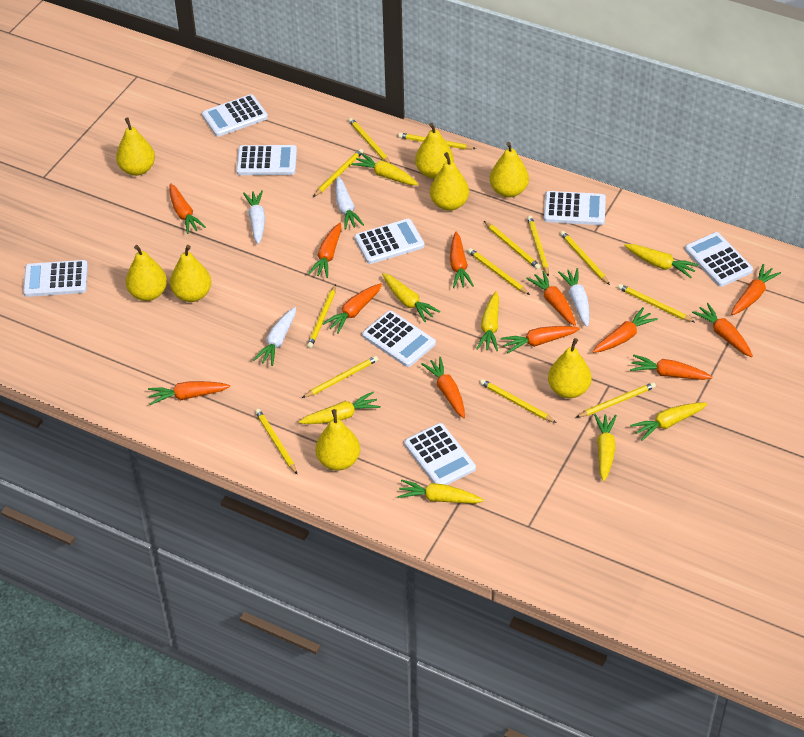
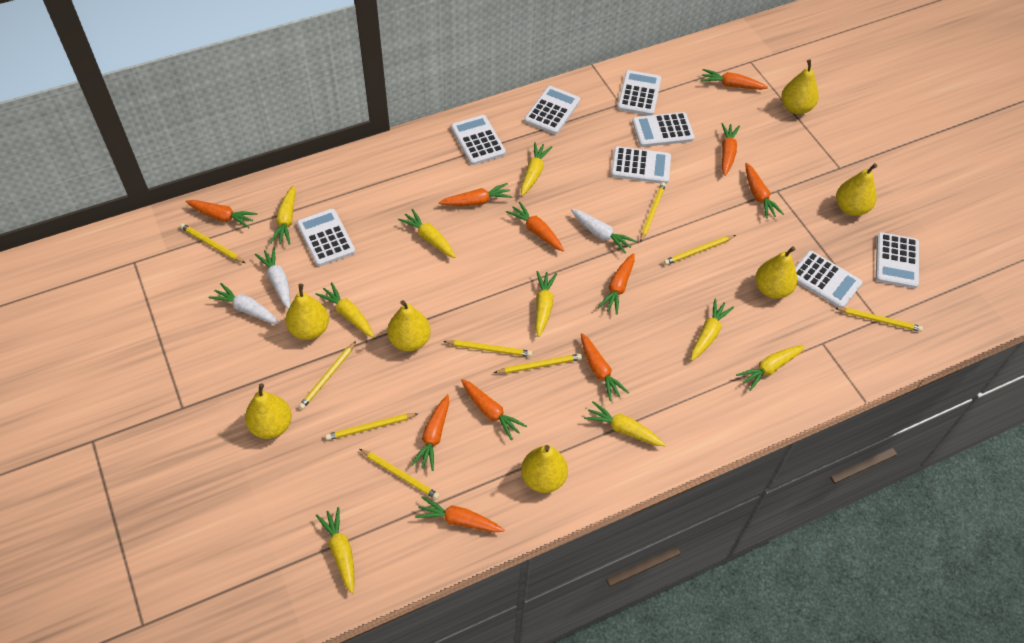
orange carrot: [148,381,230,405] [169,183,206,234] [308,223,341,278] [322,283,382,334] [421,357,465,418] [450,232,474,288] [501,326,580,354] [526,271,576,326] [593,308,658,353] [630,354,712,380] [692,303,753,357] [731,264,781,315] = 12 -> [186,200,257,228] [411,395,449,471] [415,496,504,532] [439,183,513,206] [461,379,527,440] [506,202,564,251] [581,333,629,401] [598,253,635,315] [701,69,768,90] [721,123,740,176] [746,163,784,219] = 11
white carrot: [243,190,265,244] [253,307,296,366] [335,177,364,229] [558,268,589,327] = 4 -> [208,283,280,324] [255,247,290,309] [571,209,636,253] = 3
yellow carrot: [299,392,381,424] [351,153,418,185] [382,273,440,322] [397,479,484,504] [477,291,499,351] [594,414,617,482] [624,244,699,278] [630,402,707,441] = 8 -> [270,186,296,245] [316,282,374,337] [316,507,355,594] [398,209,456,258] [521,142,552,196] [535,271,557,337] [584,401,666,446] [691,299,734,361] [736,345,805,391] = 9
yellow pear: [116,117,155,176] [126,245,167,301] [170,245,211,302] [316,409,360,471] [415,123,454,179] [430,152,469,211] [490,142,529,198] [548,338,592,398] = 8 -> [245,383,292,439] [285,284,329,340] [388,300,431,351] [521,445,568,493] [756,246,798,299] [781,59,819,114] [836,163,877,216] = 7
yellow pencil: [255,409,297,474] [302,356,379,398] [307,284,336,348] [313,149,363,197] [349,118,391,163] [398,133,476,150] [468,248,530,295] [480,379,557,423] [484,221,541,270] [527,216,549,277] [560,231,610,285] [576,382,656,418] [618,284,695,322] = 13 -> [180,223,245,263] [299,341,356,410] [325,413,418,440] [360,449,439,500] [443,340,532,357] [494,354,582,374] [640,182,666,243] [664,235,736,265] [835,308,923,332] = 9

